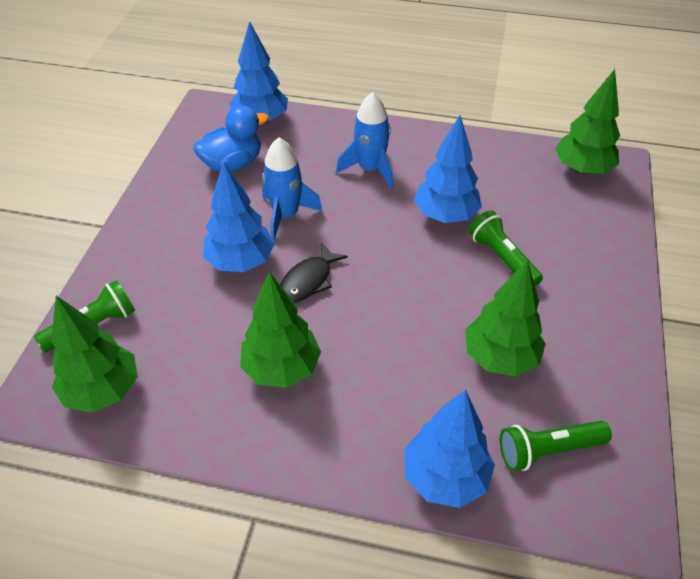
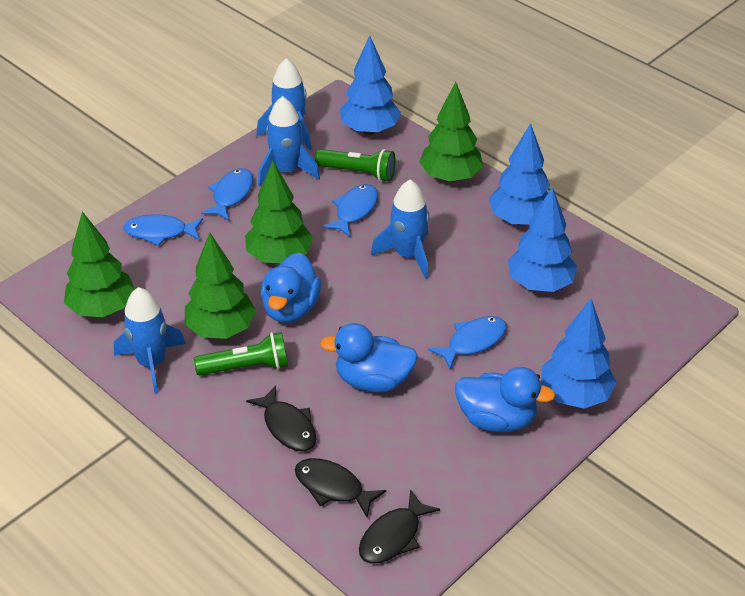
black fish: [280,242,348,302] = 1 -> [246,385,316,451] [295,458,386,517] [359,489,440,564] = 3
blue duck: [193,105,269,172] = 1 -> [260,252,321,323] [320,323,418,392] [455,367,555,432] = 3
blue fish: none = 0 -> [123,214,203,246] [201,168,253,221] [323,184,378,237] [428,316,506,369] = 4
blue rocket: [262,138,323,241] [336,92,393,189] = 2 -> [114,287,186,394] [257,58,312,150] [258,96,320,186] [371,179,429,279] = 4
green flashlight: [34,280,135,352] [469,210,543,287] [500,421,612,471] = 3 -> [194,332,288,376] [315,149,396,182] = 2

